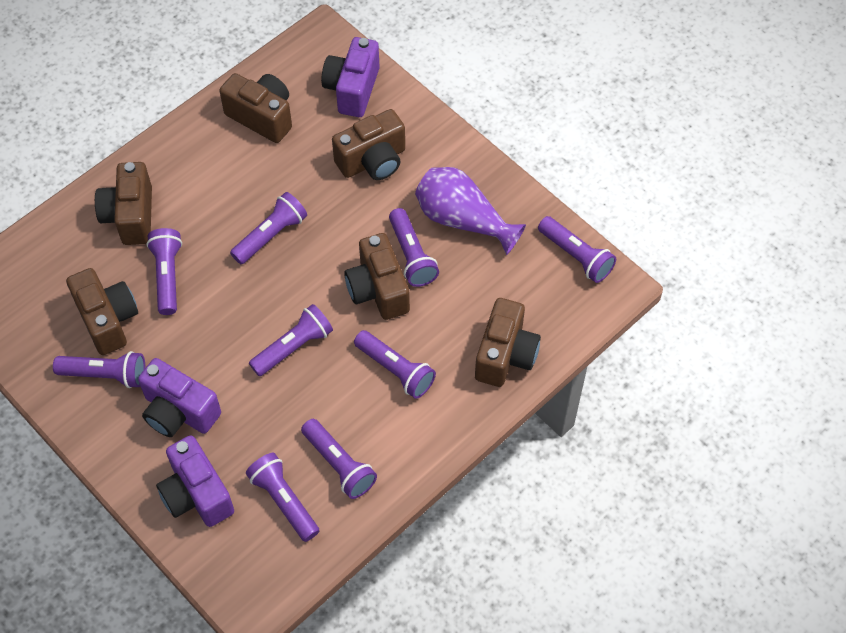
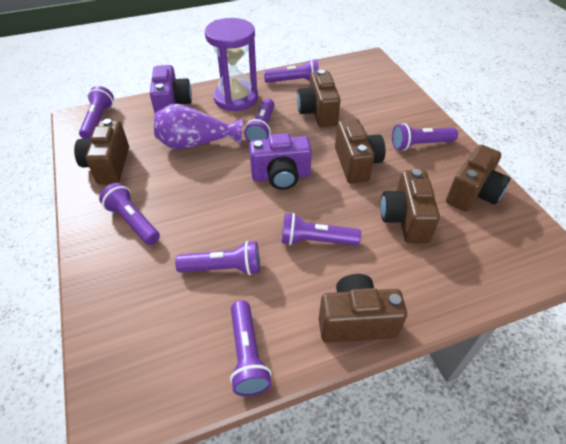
purple camera: [138,358,221,437] [156,435,234,527] [321,37,380,117] = 3 -> [150,65,192,113] [249,133,312,190] = 2
purple flashlight: [53,351,145,388] [146,228,182,315] [230,192,307,264] [246,453,319,542] [249,304,333,376] [301,419,377,499] [354,330,436,399] [389,208,439,287] [538,216,616,283] = 9 -> [79,86,114,139] [99,183,160,245] [175,241,260,275] [230,300,272,396] [244,99,274,142] [264,59,319,83] [281,213,361,246] [392,123,458,151] = 8
purple hourglass: none = 0 -> [205,18,258,111] = 1

